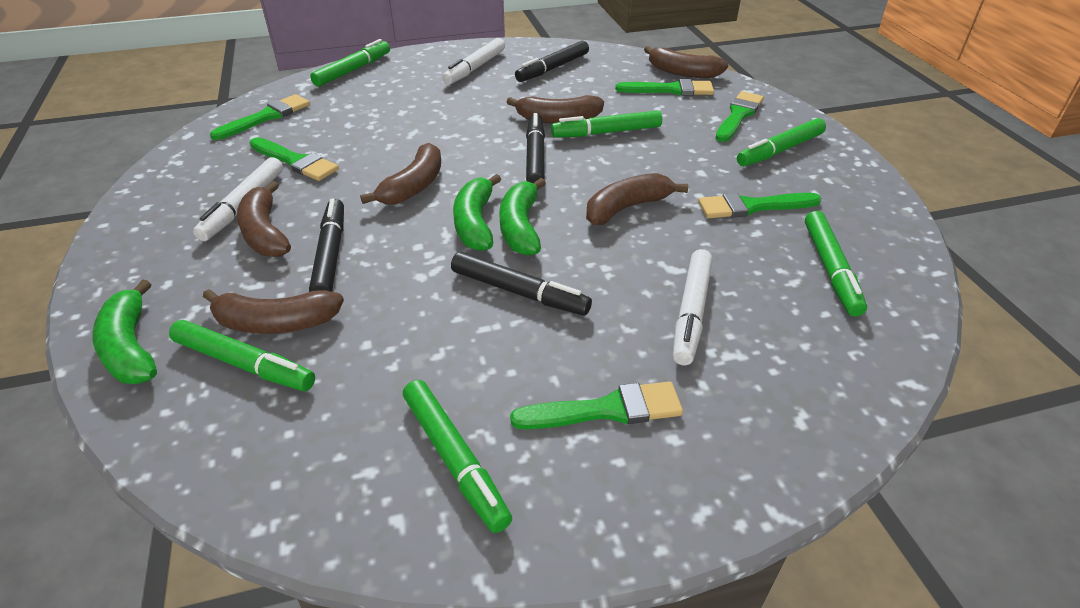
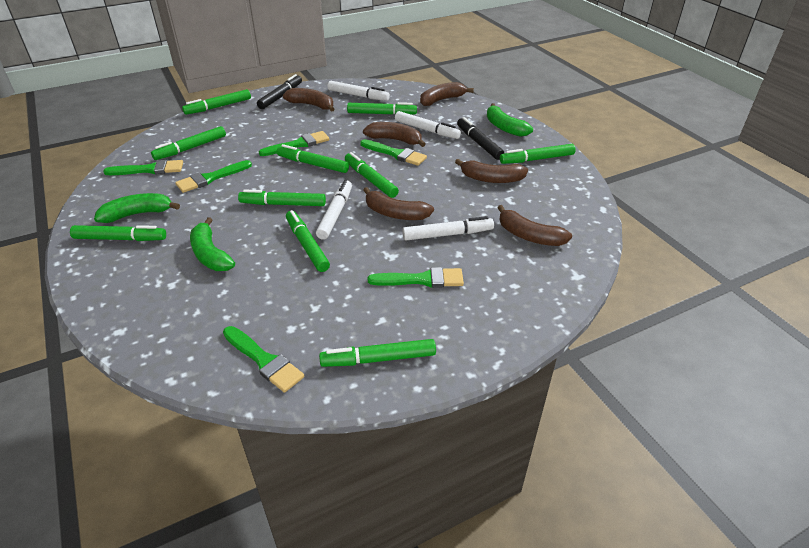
black marker: [309,198,344,292] [451,252,592,316] [515,41,589,82] [526,113,545,183] = 4 -> [257,74,302,109] [457,117,504,160] = 2
green marker: [169,320,315,391] [310,39,390,87] [403,380,512,533] [551,110,662,138] [737,118,826,166] [805,211,867,317] = 6 -> [70,225,166,241] [151,126,226,160] [182,89,251,115] [238,189,326,206] [277,144,349,173] [286,210,330,272] [319,339,436,367] [345,152,399,198] [347,102,417,115] [500,144,576,164] = 10
white marker: [193,157,283,241] [442,38,505,85] [673,249,713,365] = 3 -> [316,180,352,240] [328,81,390,101] [395,111,461,139] [402,216,494,241] = 4

